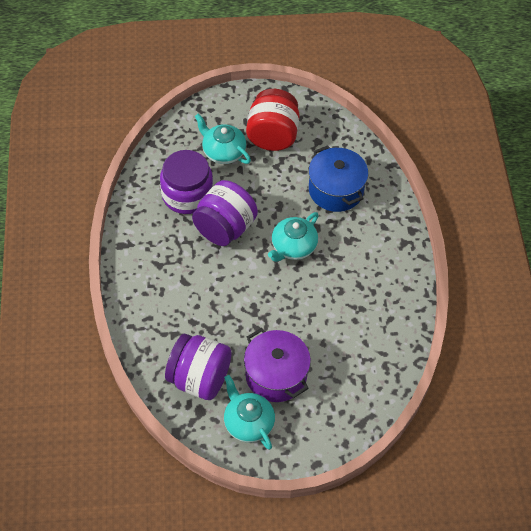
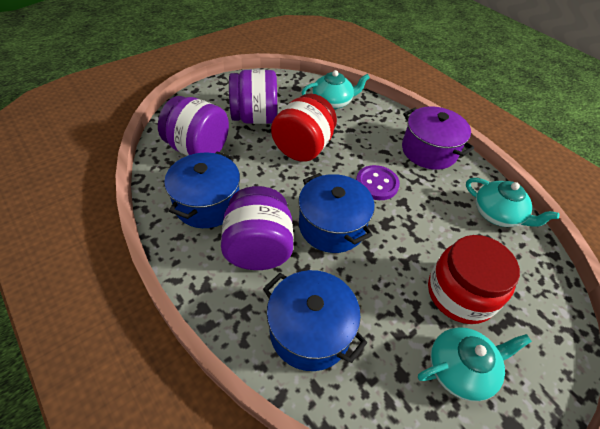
blue pot: [308,145,368,212] = 1 -> [164,151,240,228] [263,270,367,371] [298,173,375,253] = 3
purple button: none = 0 -> [356,165,400,200] = 1
red jar: [246,89,300,151] = 1 -> [271,94,337,162] [428,235,520,324] = 2

